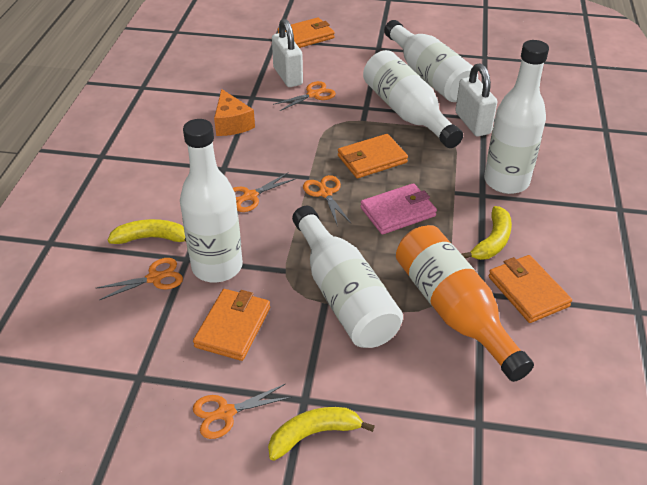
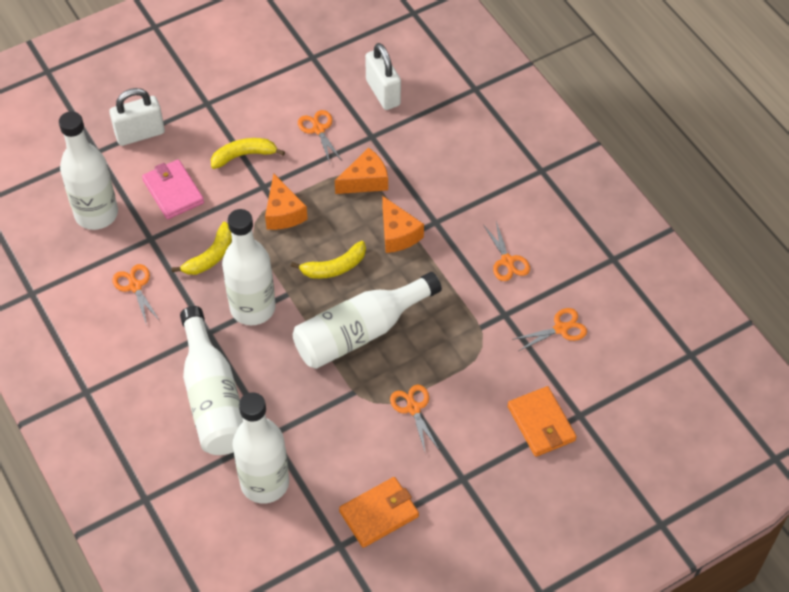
orange bottle: [396,225,534,382] = 1 -> none = 0
orange cheese: [214,89,255,136] = 1 -> [265,174,308,230] [335,148,388,194] [382,196,424,253] = 3
orange wallet: [193,289,270,361] [278,17,335,48] [338,134,408,178] [489,255,572,323] = 4 -> [339,477,419,548] [507,386,577,457] = 2

